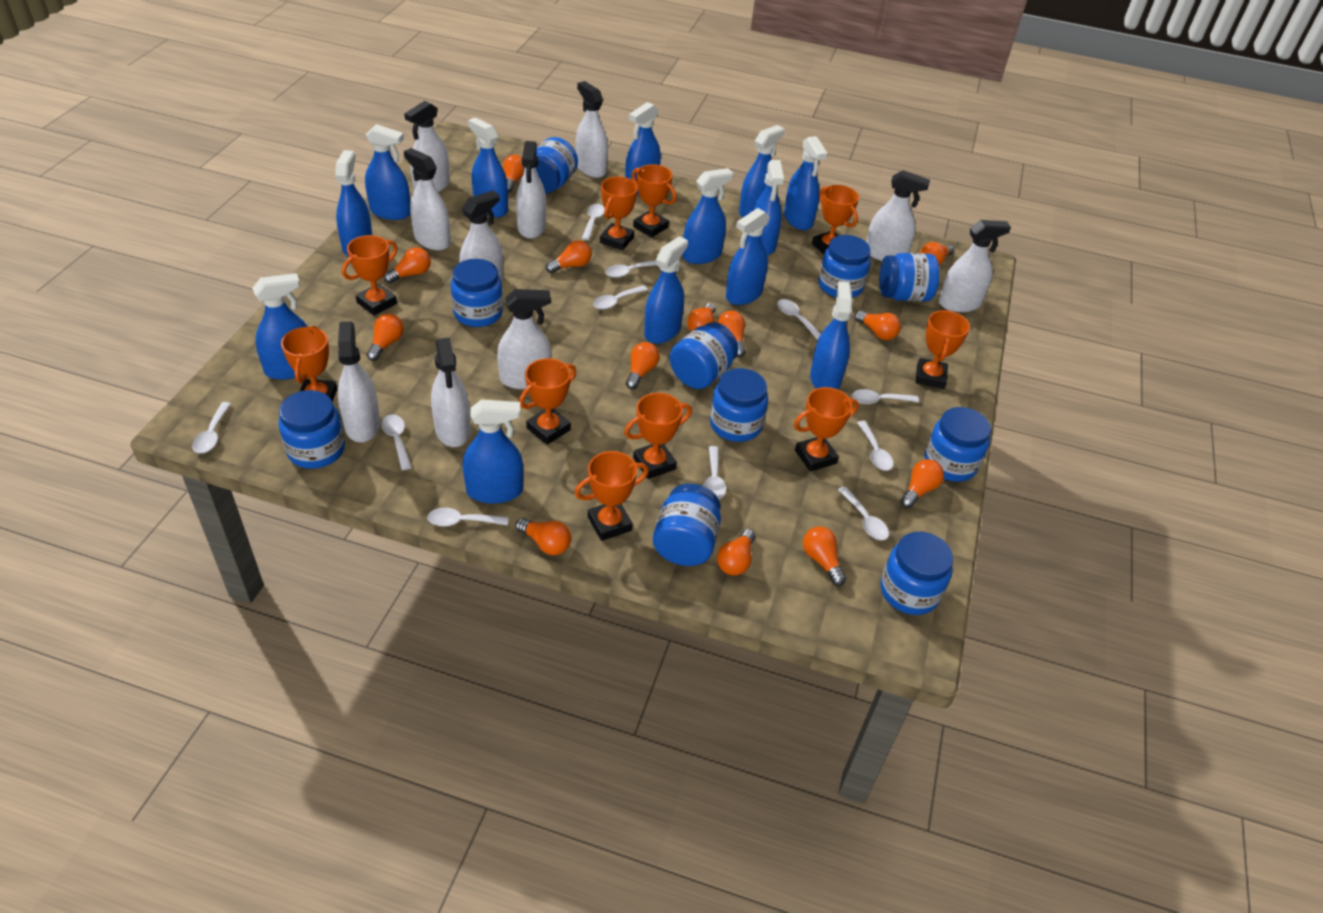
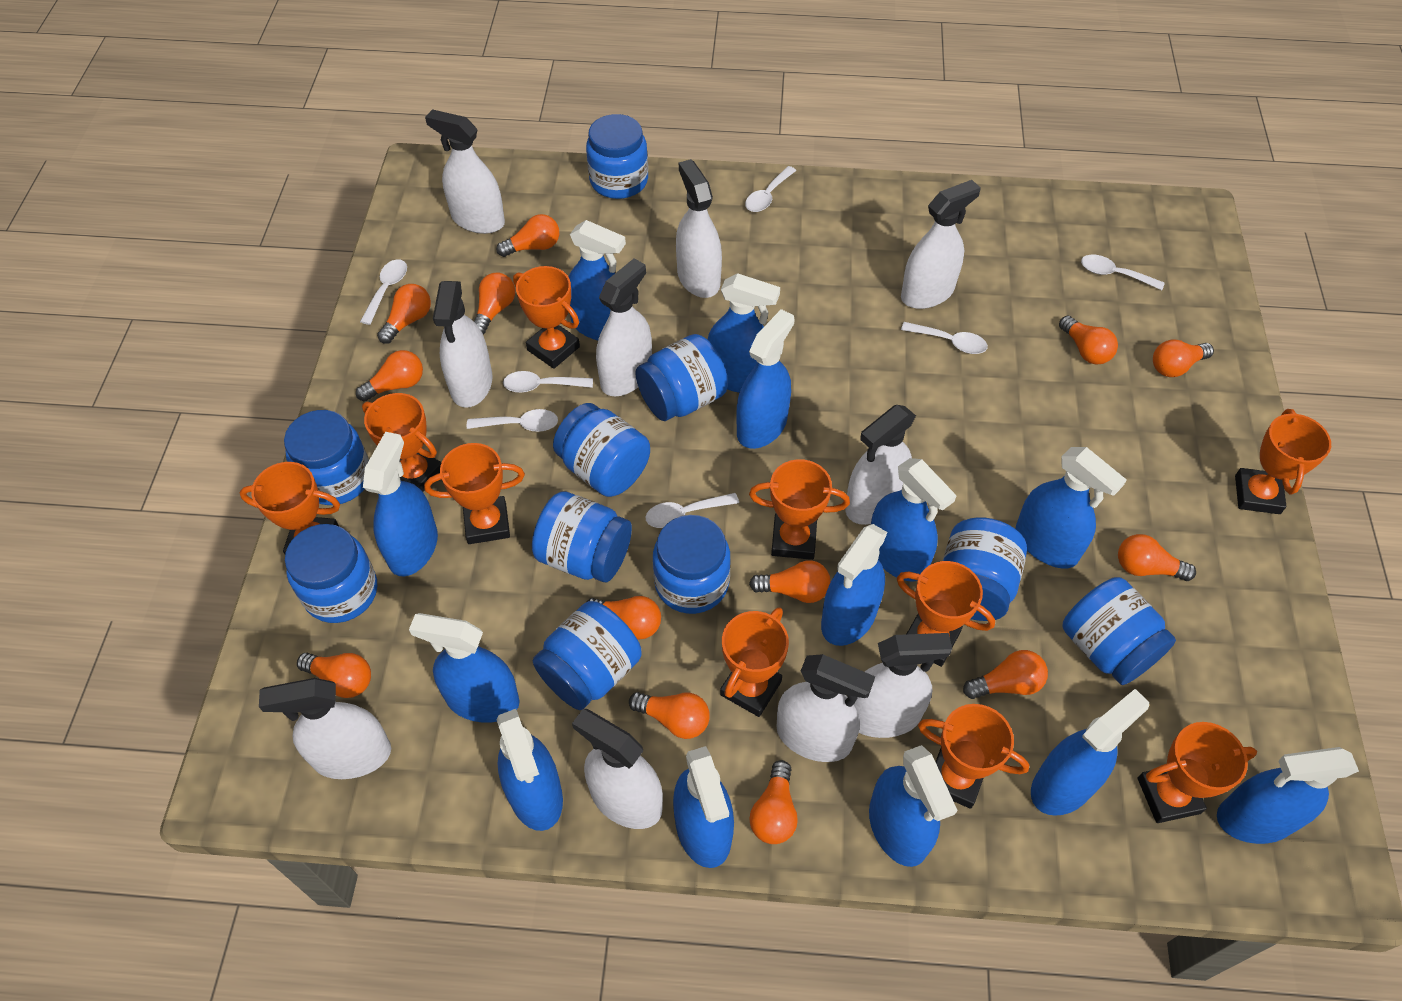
white spoon: [192,402,231,453] [381,414,412,470] [427,507,509,527] [582,204,605,240] [593,285,648,309] [605,260,657,278] [704,446,726,499] [777,299,821,340] [838,486,889,540] [852,389,919,404] [857,421,893,471] = 11 -> [360,259,407,325] [467,409,558,432] [503,371,593,393] [646,493,739,528] [745,166,796,212] [901,322,988,354] [1081,255,1165,290] = 7

